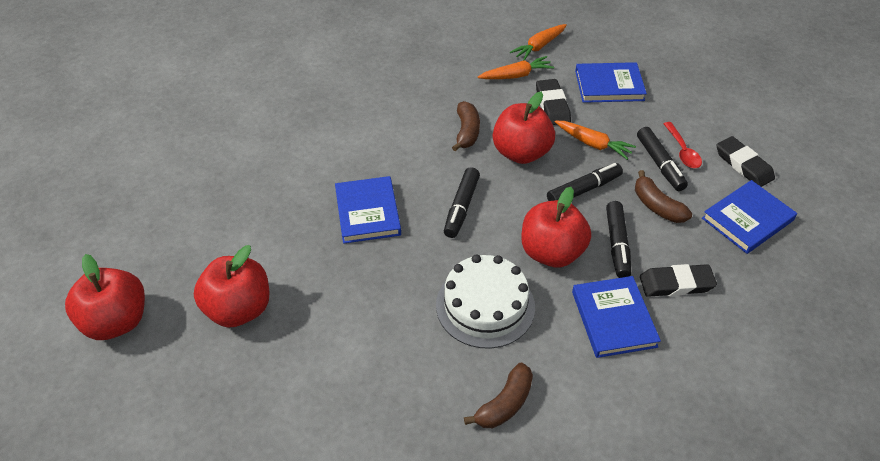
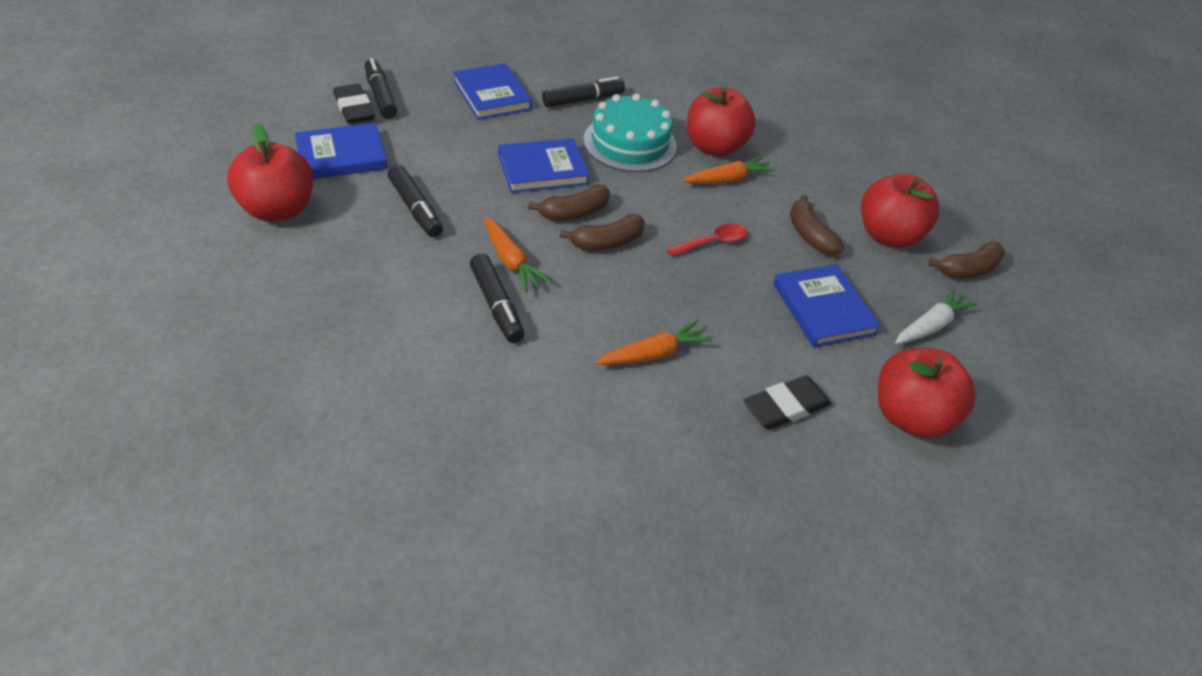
black eraser: [536,79,571,125] [640,264,717,297] [716,136,775,187] = 3 -> [333,84,375,124] [743,375,831,430] = 2
brown banana: [452,101,480,152] [464,362,533,428] [635,170,692,223] = 3 -> [528,184,610,221] [560,214,645,250] [790,194,844,255] [928,241,1005,278] = 4
turquoise cake: none = 0 -> [583,94,677,172] = 1
white cake: [436,254,535,348] = 1 -> none = 0
white carrot: none = 0 -> [895,288,977,344] = 1

